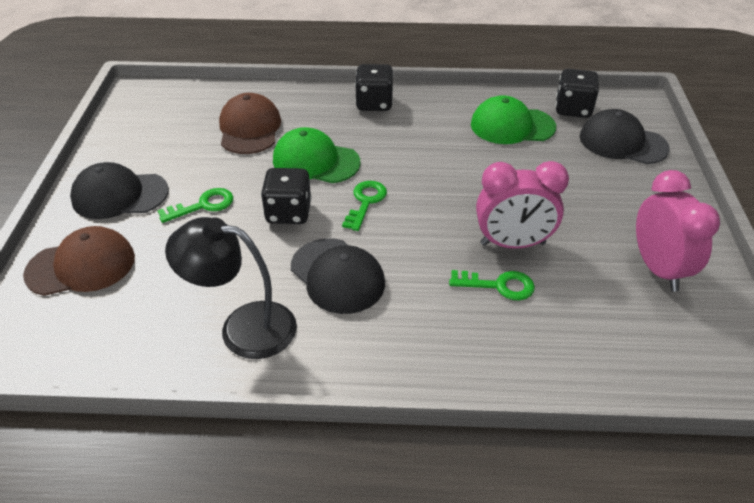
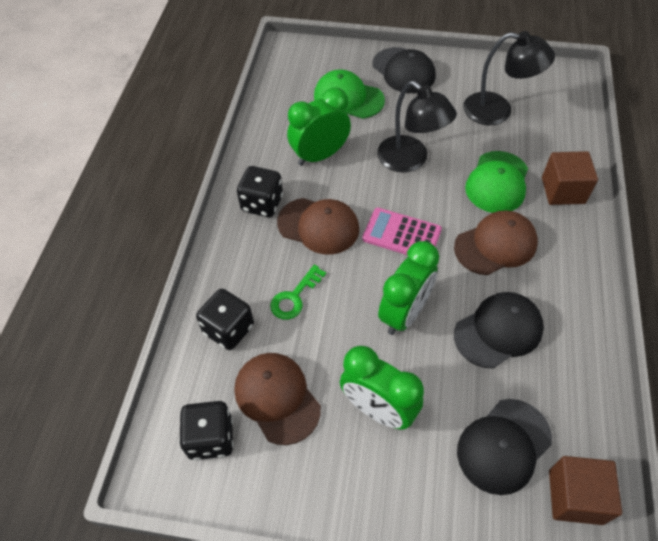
black lamp: [165,217,297,359] = 1 -> [377,81,457,172] [463,31,555,125] = 2
brown cap: [23,226,135,296] [219,93,281,154] = 2 -> [234,353,321,445] [277,198,359,255] [454,211,538,275] = 3
brown cube: none = 0 -> [542,151,598,205] [549,456,622,525] = 2
green clock: none = 0 -> [287,88,351,166] [340,346,424,430] [378,241,439,335] = 3
green key: [157,188,233,223] [342,181,387,231] [449,270,535,300] = 3 -> [270,265,326,320] = 1
pink calculator: none = 0 -> [362,208,442,255] = 1
pink clock: [476,161,569,249] [636,170,720,292] = 2 -> none = 0

